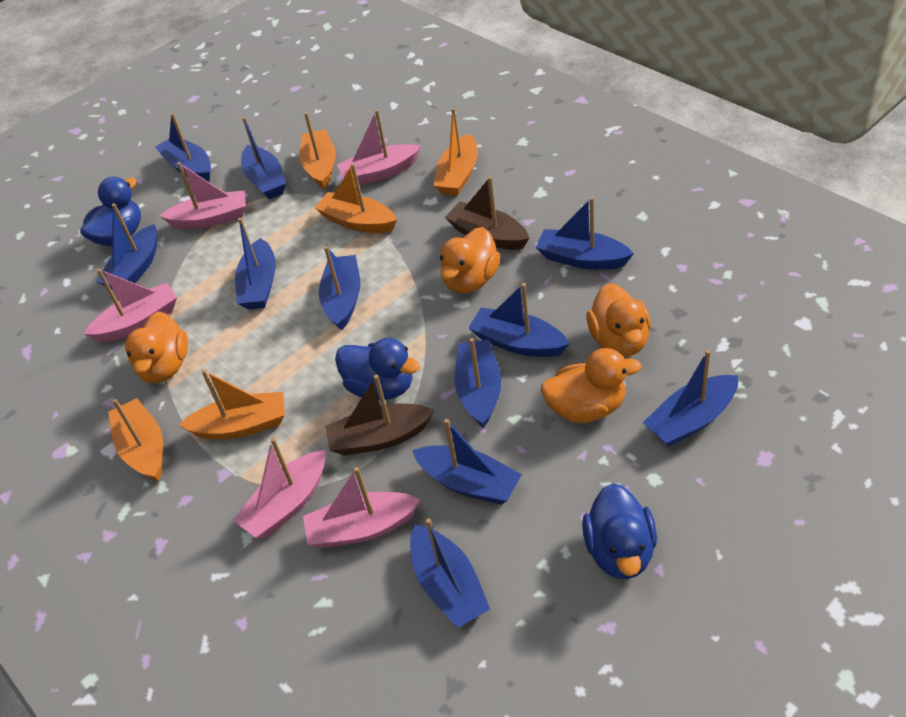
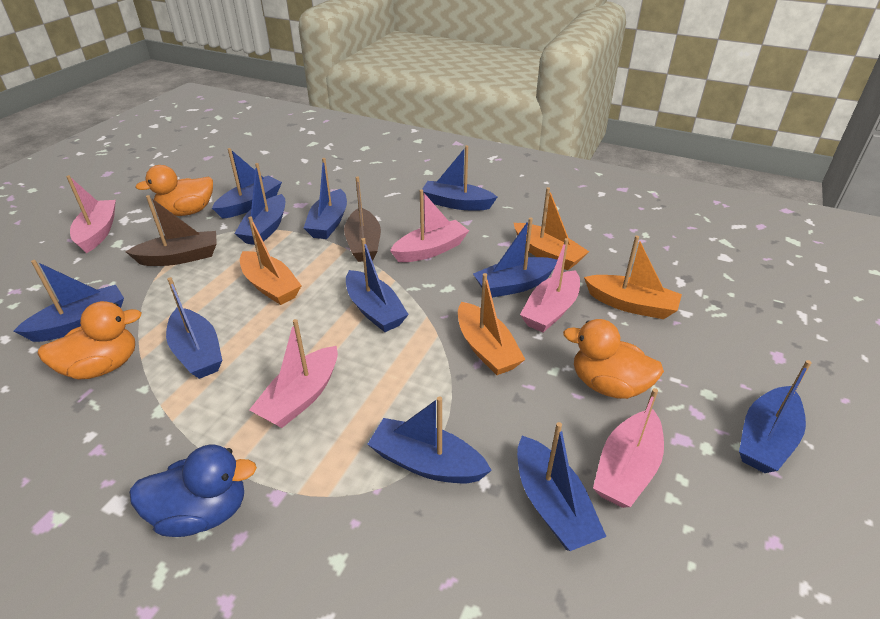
blue duck: [80,177,141,246] [335,338,420,400] [582,483,657,579] = 3 -> [129,445,257,537] = 1
orange boat: [108,398,163,481] [179,369,285,439] [299,112,336,189] [315,163,397,233] [433,108,478,196] = 5 -> [240,216,302,305] [458,273,526,375] [514,187,589,270] [584,236,682,319] = 4
orange duck: [125,311,188,383] [440,227,501,293] [541,348,642,423] [587,283,651,356] = 4 -> [37,301,142,380] [136,165,213,216] [563,319,664,399] = 3

